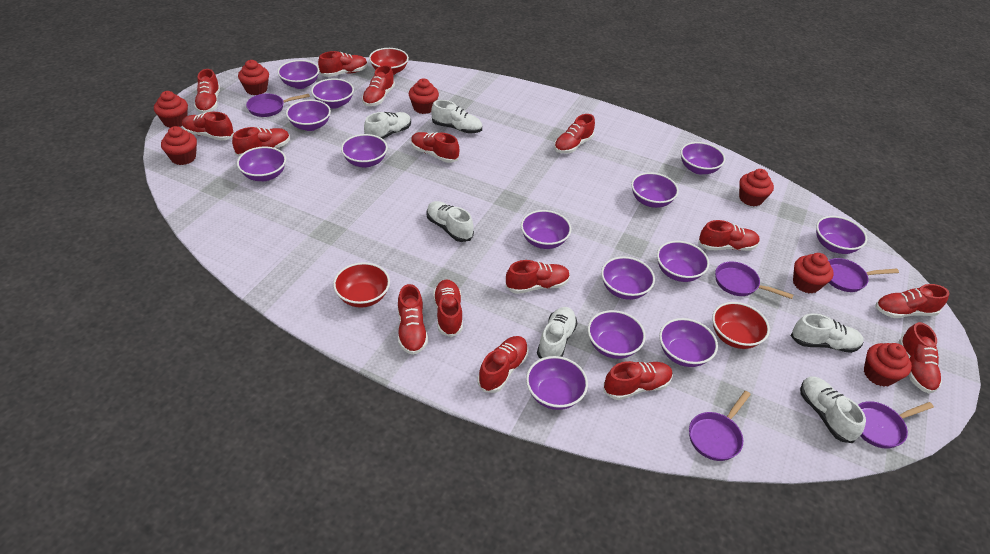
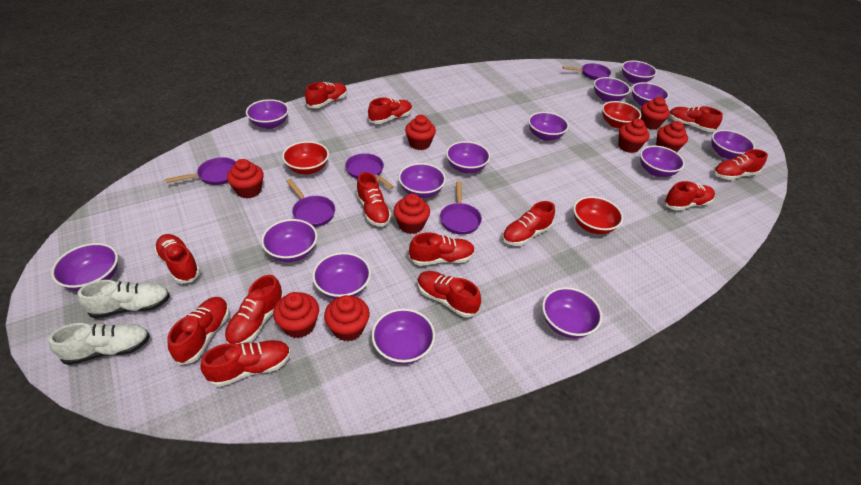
red cupcake: [154,91,188,128] [161,126,197,165] [238,60,269,95] [409,78,439,114] [739,169,774,206] [793,253,834,294] [864,343,912,387] = 7 -> [227,159,264,199] [273,292,319,338] [324,295,370,341] [394,194,430,234] [405,115,436,150] [618,119,649,153] [640,97,670,130] [656,121,688,152] = 8
red shoe: [182,112,234,141] [194,69,220,113] [232,127,290,156] [318,51,368,77] [362,65,395,106] [398,284,428,355] [411,132,459,163] [433,279,463,337] [477,336,529,393] [505,260,570,294] [554,114,595,154] [604,361,673,400] [698,220,760,251] [876,284,949,318] [898,322,942,393] = 15 -> [154,234,200,284] [167,297,229,365] [200,340,291,387] [225,275,284,344] [305,82,347,108] [356,172,391,227] [368,98,412,124] [409,232,475,266] [417,271,481,318] [502,201,555,246] [664,181,715,211] [669,106,723,132] [713,149,768,180] = 13
white shoe: [364,112,411,139] [426,201,474,242] [431,100,482,133] [537,307,577,359] [791,313,864,353] [800,376,866,443] = 6 -> [48,323,150,365] [78,280,170,319] = 2

